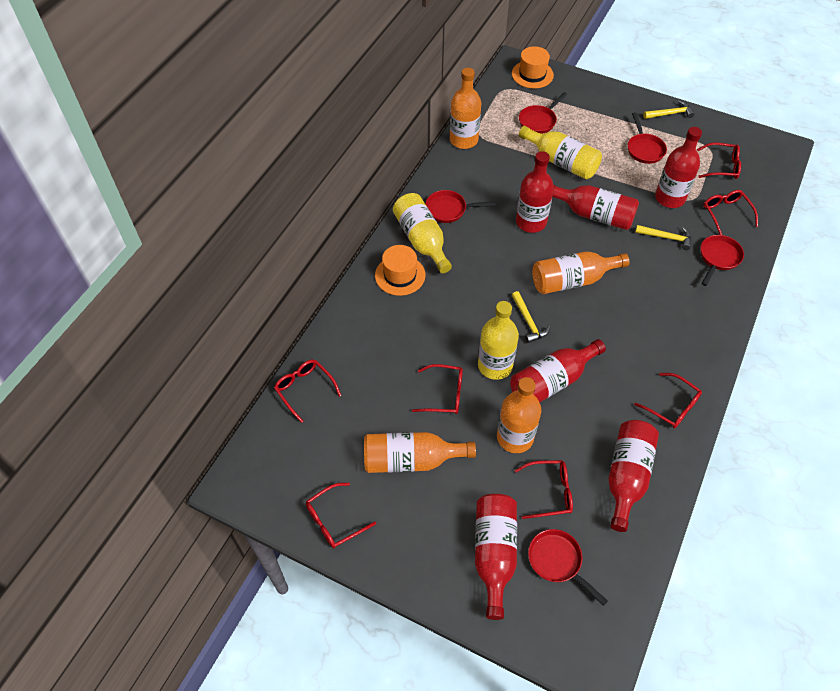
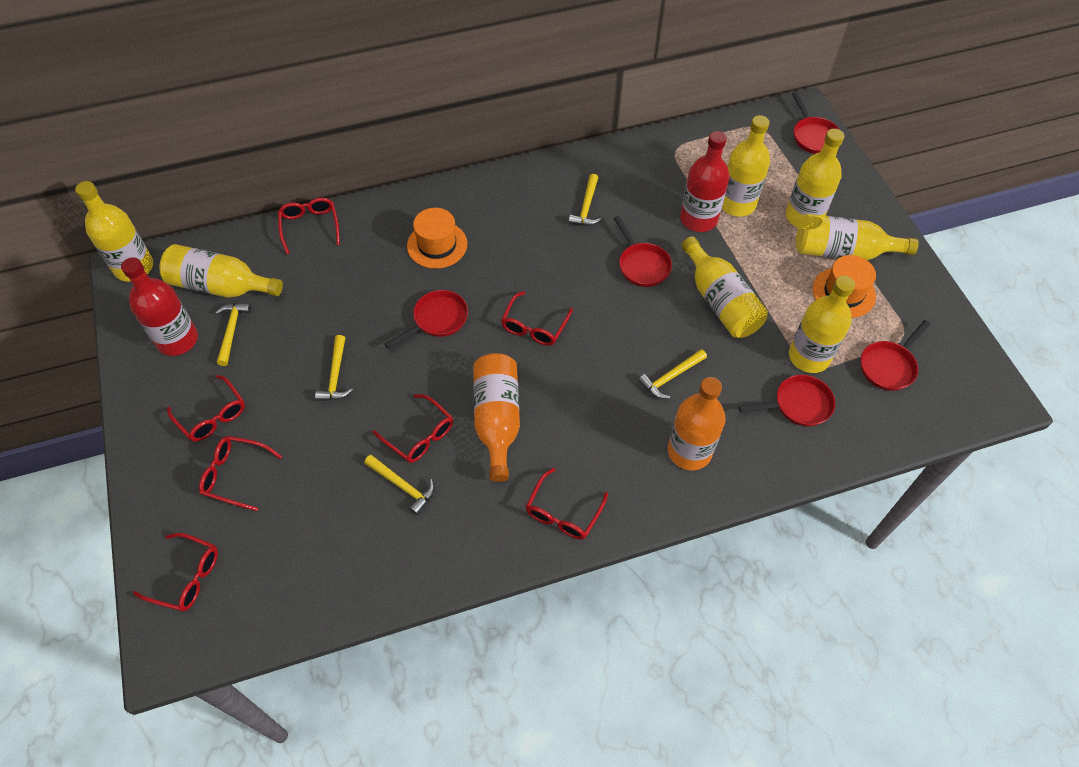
orange bottle: [364,432,476,473] [450,68,481,149] [497,377,541,453] [532,251,630,294] = 4 -> [473,353,520,482] [668,377,726,470] = 2
red bottle: [475,494,517,620] [510,339,606,403] [516,151,554,233] [552,185,639,230] [608,420,659,532] [655,127,702,208] = 6 -> [121,257,198,356] [680,131,729,232] = 2
yellow bottle: [393,193,452,273] [478,301,519,380] [519,126,602,179] = 3 -> [75,181,153,282] [159,244,283,298] [681,236,768,338] [722,115,770,217] [786,129,844,228] [789,276,855,373] [796,214,918,260] = 7
yellow hammer: [512,291,550,343] [635,225,691,250] [643,100,695,119] = 3 -> [215,303,251,366] [315,335,352,401] [364,455,435,515] [568,174,601,226] [638,349,707,399] = 5

